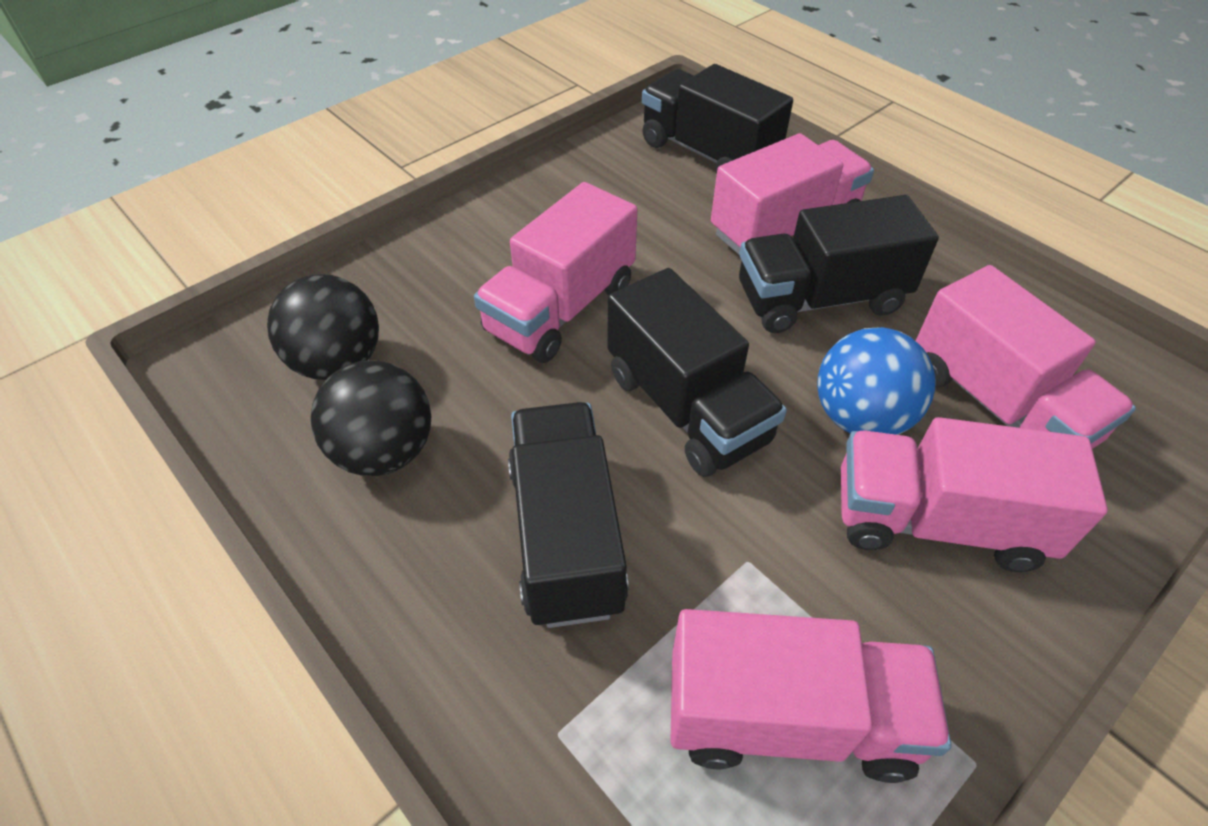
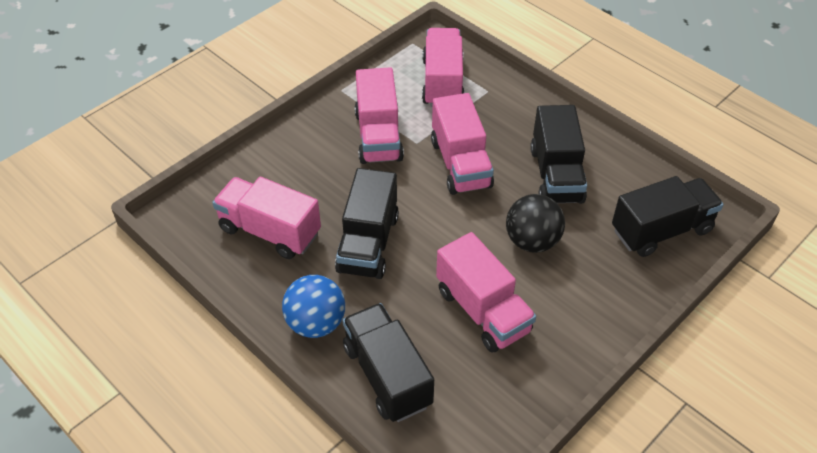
black ball: [267,274,379,380] [311,360,431,476] = 2 -> [506,194,565,253] = 1

